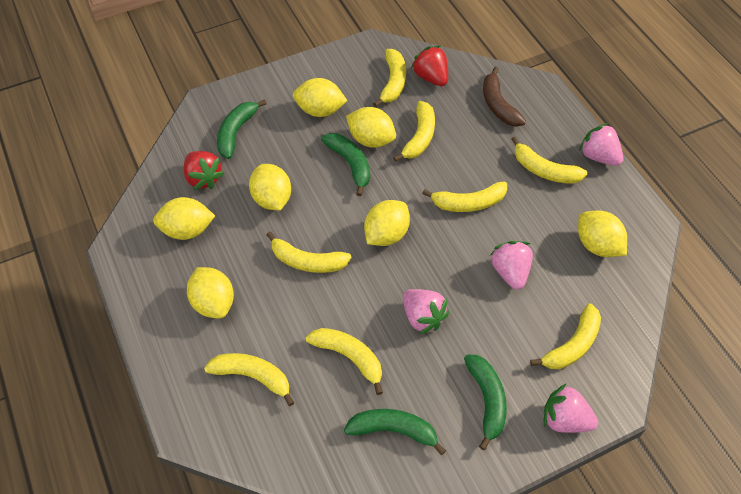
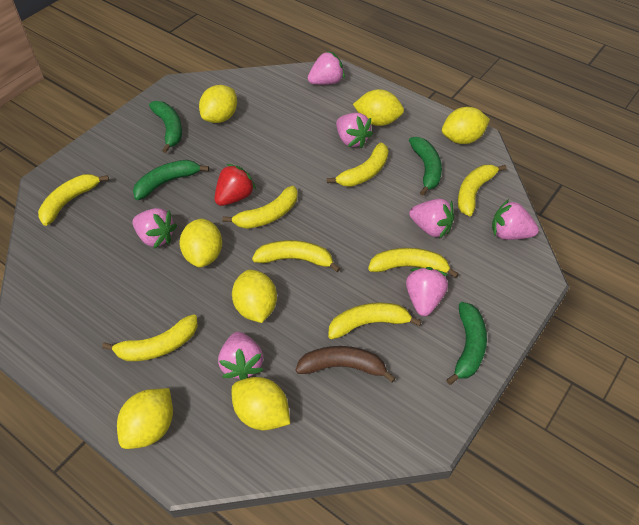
pink strawberry: [403,289,449,334] [490,241,533,290] [544,383,598,433] [579,123,623,166] = 4 -> [132,208,177,249] [218,332,263,380] [308,51,345,85] [336,113,373,148] [406,267,448,316] [409,199,454,239] [492,199,539,240] = 7
red strawberry: [184,151,225,190] [411,46,448,86] = 2 -> [214,164,256,206] = 1

